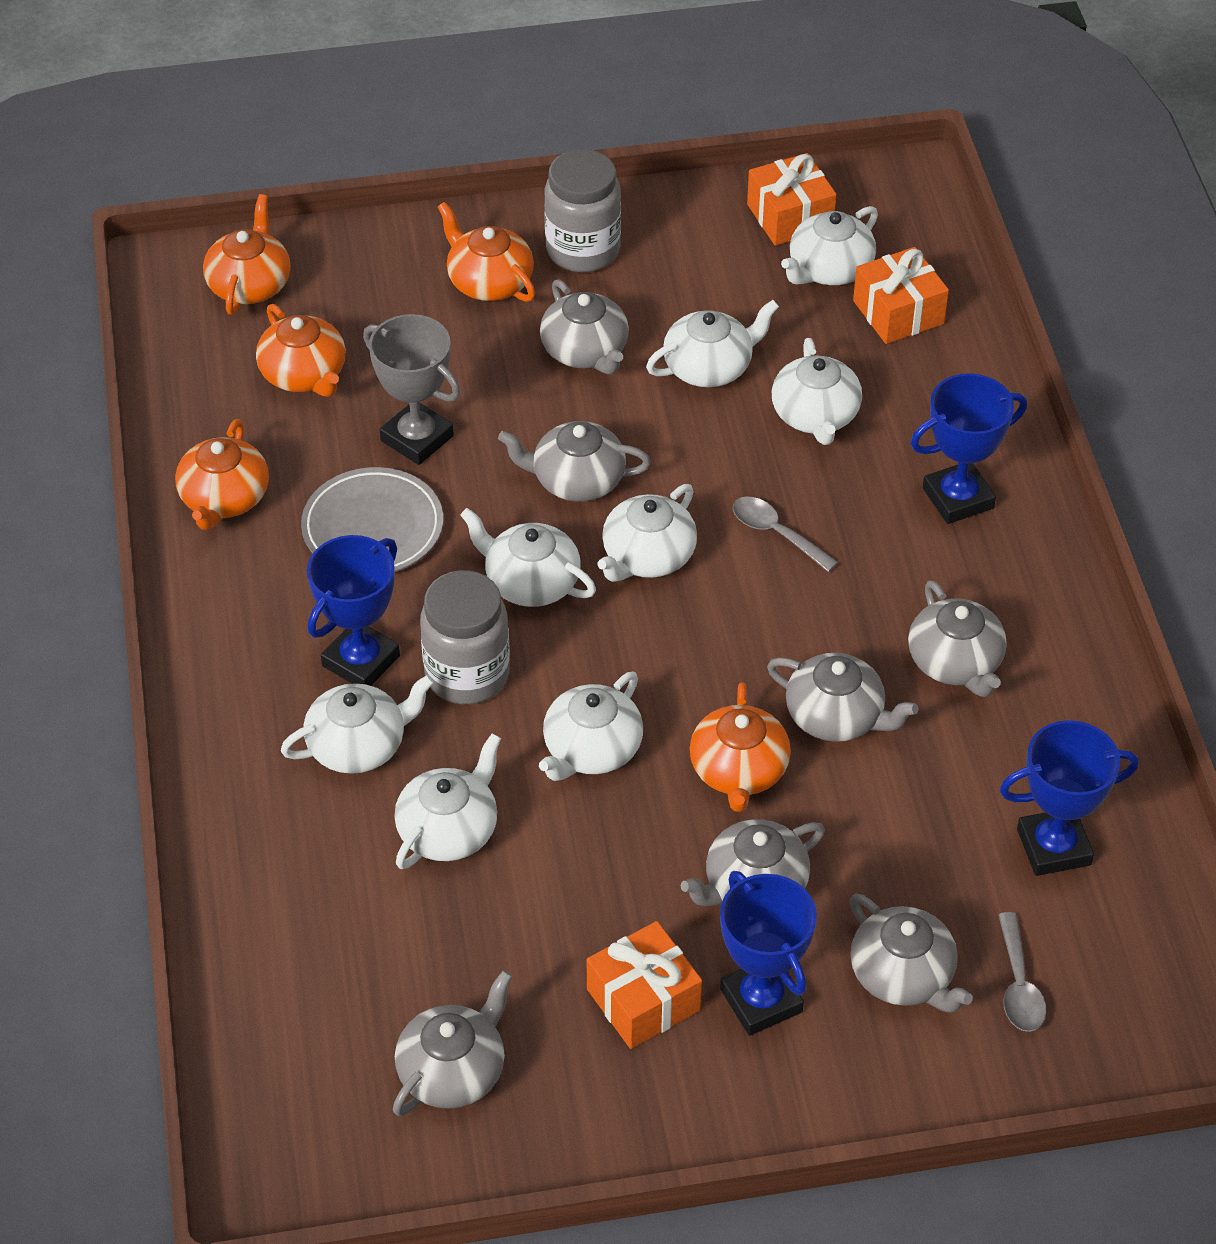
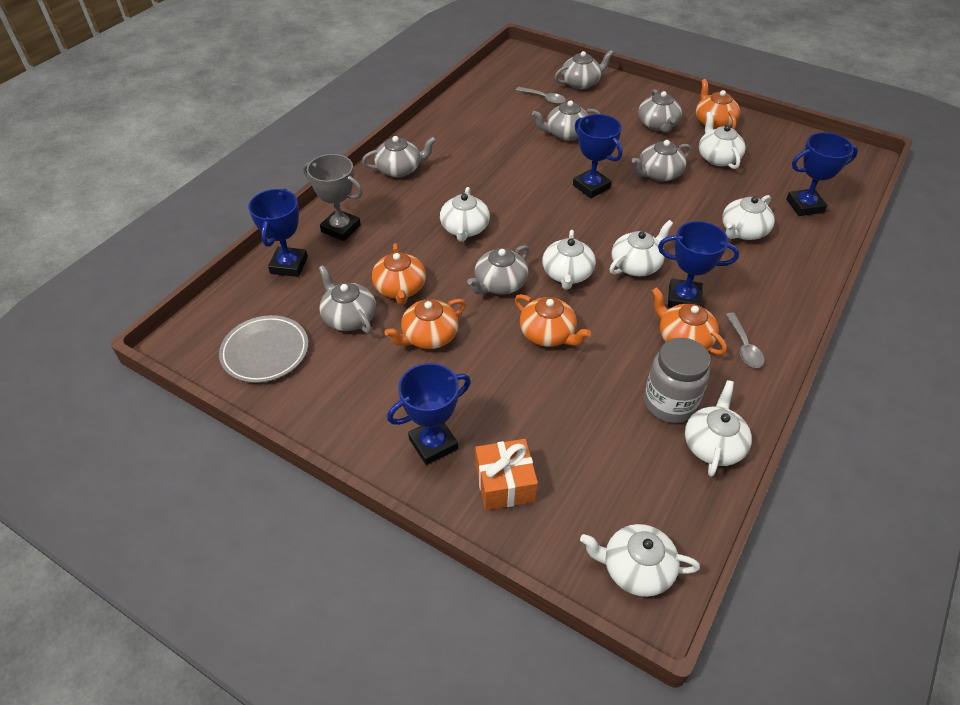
blue trophy: [307,535,400,686] [720,871,817,1036] [910,373,1027,524] [1000,720,1139,876] = 4 -> [248,189,308,277] [387,363,471,465] [573,114,622,198] [658,221,739,308] [786,132,858,216] = 5
grey jar: [420,570,510,704] [544,149,621,272] = 2 -> [644,338,711,423] = 1
orange gift: [587,921,702,1049] [747,153,837,246] [853,247,949,344] = 3 -> [475,439,538,510] = 1
white teapot: [281,675,434,774] [394,734,501,869] [460,508,596,607] [539,671,643,781] [598,484,697,582] [646,300,779,387] [772,338,862,445] [781,206,878,285] = 8 -> [440,187,490,242] [542,230,596,290] [580,524,700,597] [610,220,673,276] [685,380,752,477] [699,112,746,169] [722,195,775,240] = 7

